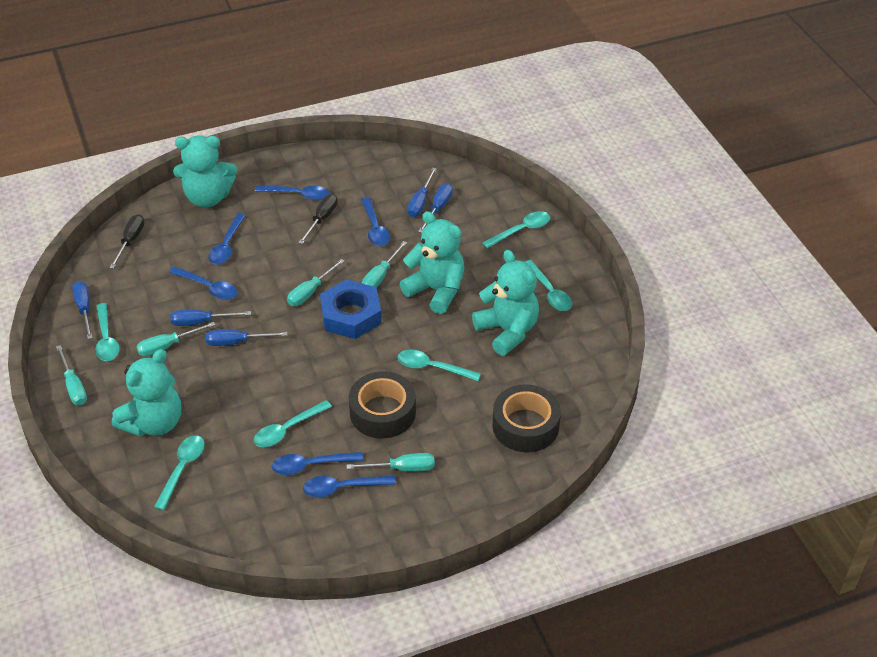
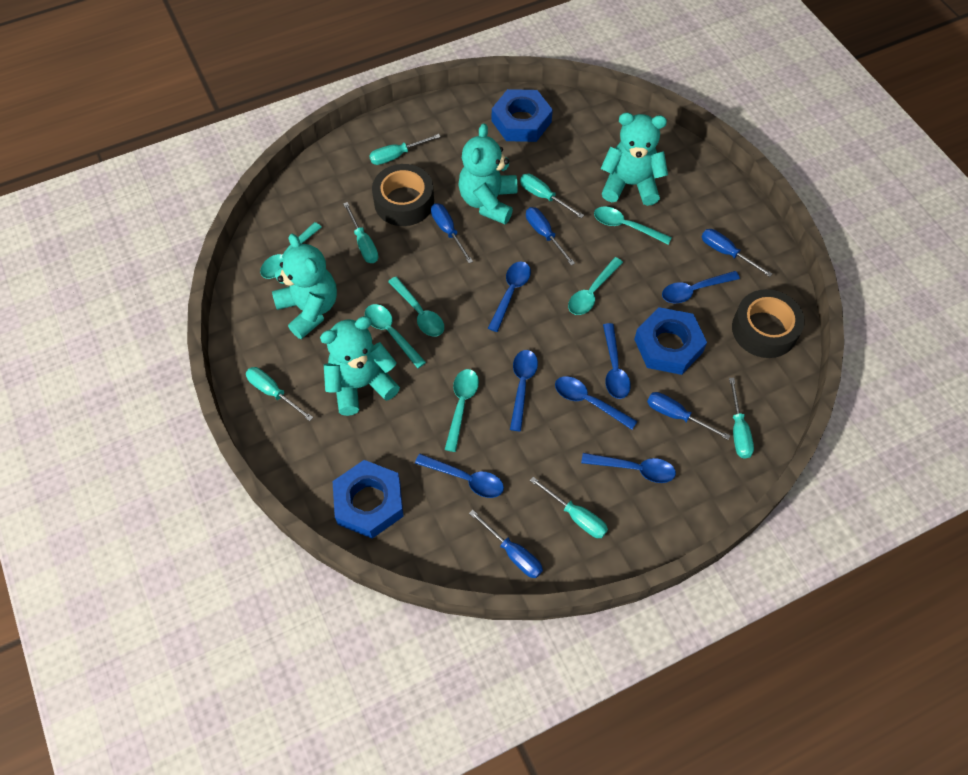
black screwdriver: [109,214,144,269] [298,194,338,244] = 2 -> none = 0
blue nut: [320,279,382,339] = 1 -> [333,460,404,539] [492,89,553,142] [634,307,707,375] = 3
blue spoon: [169,266,238,300] [208,213,246,265] [255,185,329,201] [272,452,363,475] [303,475,396,497] [361,197,390,246] = 6 -> [415,454,504,498] [488,261,531,332] [510,350,538,431] [555,376,637,430] [581,453,676,483] [603,323,631,399] [662,271,740,303] = 7
turquoise screwdriver: [56,345,87,405] [136,322,215,356] [287,259,344,306] [346,453,435,472] [362,241,407,288] = 5 -> [246,367,313,421] [343,202,378,263] [369,134,440,165] [520,174,584,218] [530,477,608,538] [729,378,754,459] = 6

